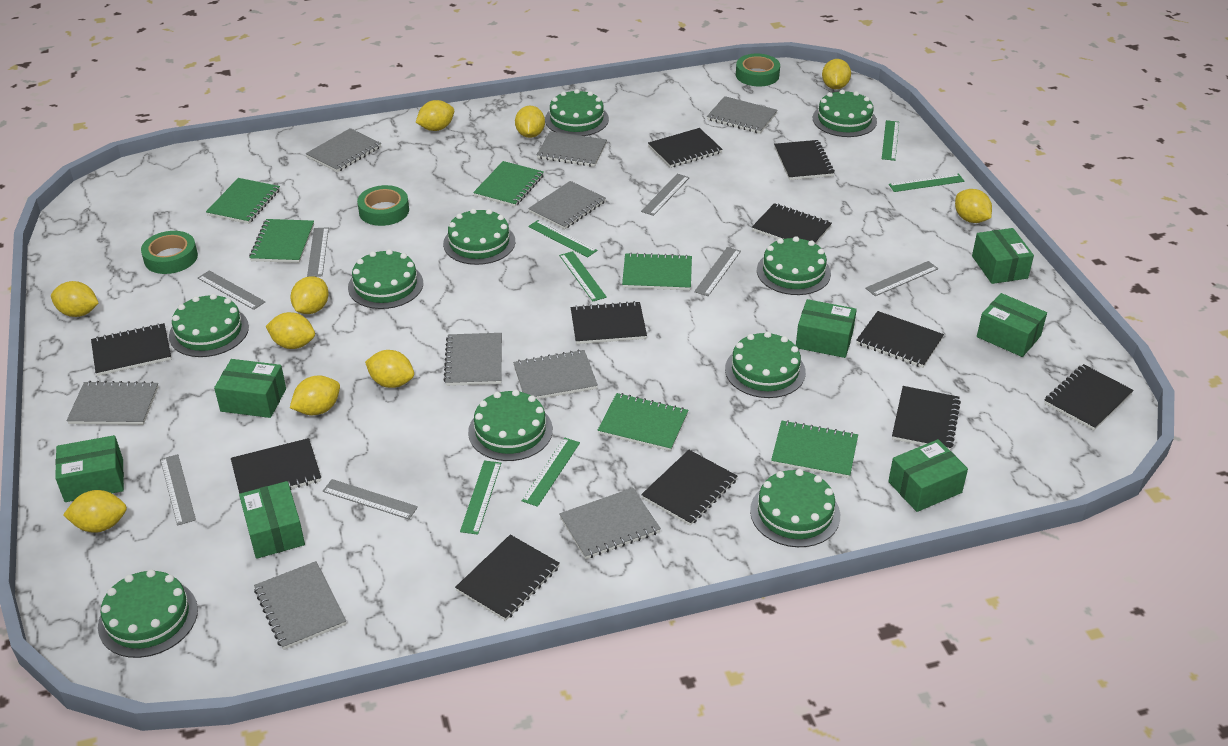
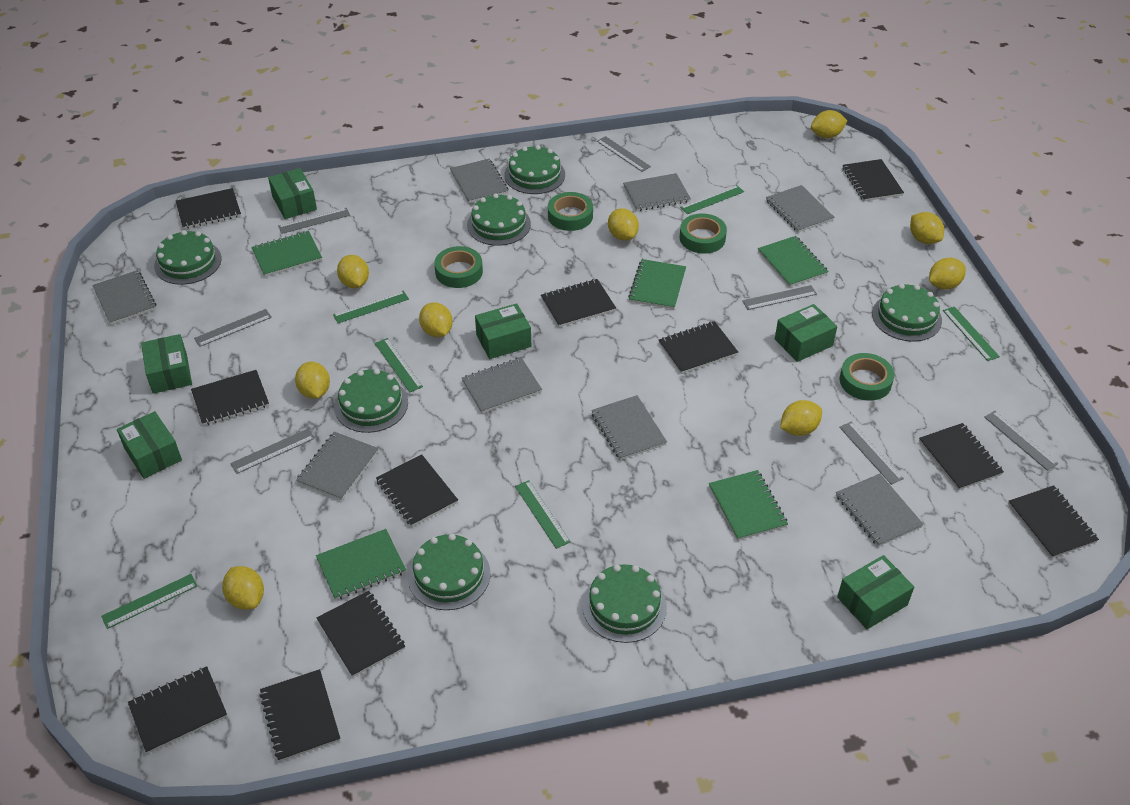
green box: [55,435,124,502] [214,359,286,418] [239,481,305,559] [796,299,857,358] [888,439,968,512] [972,228,1034,284] [977,293,1047,357] = 7 -> [117,411,182,479] [141,334,192,394] [268,168,317,219] [475,303,531,359] [775,304,837,362] [837,555,914,629] = 6
green cake: [98,569,198,658] [169,294,249,357] [348,249,423,309] [443,209,515,265] [468,390,553,461] [545,89,609,136] [725,332,806,398] [750,469,840,547] [757,236,831,295] [813,90,877,137] = 10 -> [154,230,222,285] [334,369,408,433] [408,534,490,610] [467,193,531,246] [504,145,565,194] [582,564,667,643] [872,284,942,341] = 7
green notebook: [206,178,280,224] [249,219,314,263] [473,161,544,207] [598,393,688,451] [622,253,692,290] [771,420,858,478] = 6 -> [251,231,322,277] [316,529,406,600] [628,259,686,309] [709,470,788,540] [758,236,829,287] = 5
green tape: [141,231,198,274] [357,185,409,226] [736,54,780,86] = 3 -> [434,246,483,288] [548,192,593,231] [679,213,727,254] [840,353,895,401] = 4
grey notebook: [67,381,158,425] [254,561,346,650] [306,128,381,172] [443,333,502,386] [513,349,598,399] [528,181,606,230] [537,131,607,167] [559,488,661,559] [707,96,778,134] = 9 -> [92,270,156,325] [296,432,379,500] [450,159,509,203] [462,357,542,413] [591,395,667,460] [623,173,691,211] [766,185,835,232] [836,474,924,547] = 8
yellow lemon: [51,281,98,317] [63,490,127,533] [266,312,315,349] [290,276,329,314] [290,376,340,415] [365,350,414,388] [416,100,454,131] [515,106,545,138] [822,59,851,89] [955,189,992,223] = 10 -> [222,566,264,610] [295,362,330,399] [337,255,369,288] [419,302,453,337] [608,208,639,241] [780,400,822,436] [811,110,847,138] [910,212,944,244] [929,258,966,289] = 9

